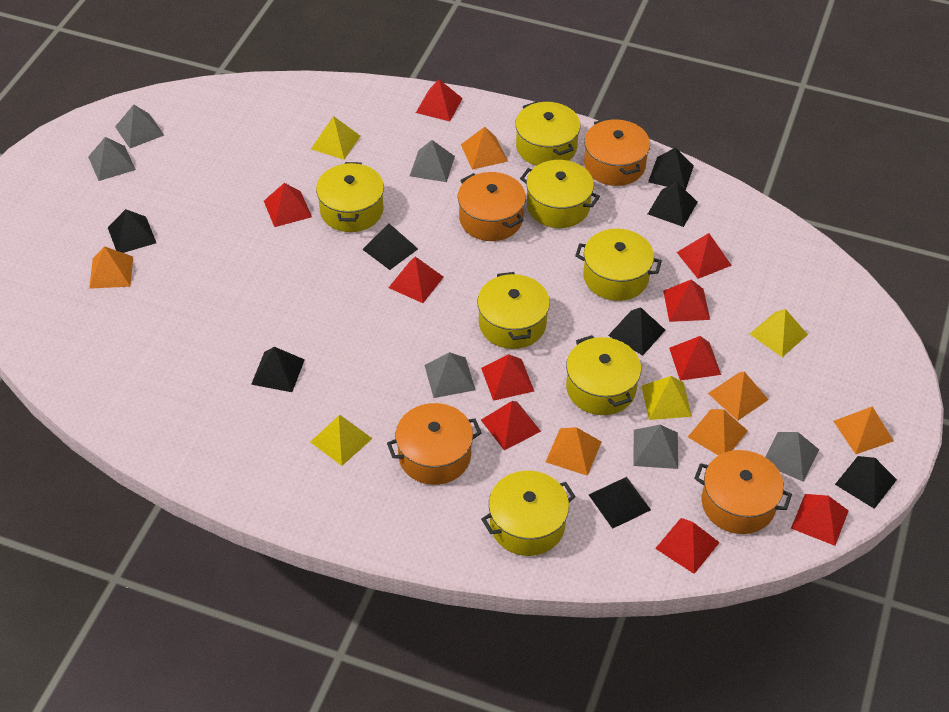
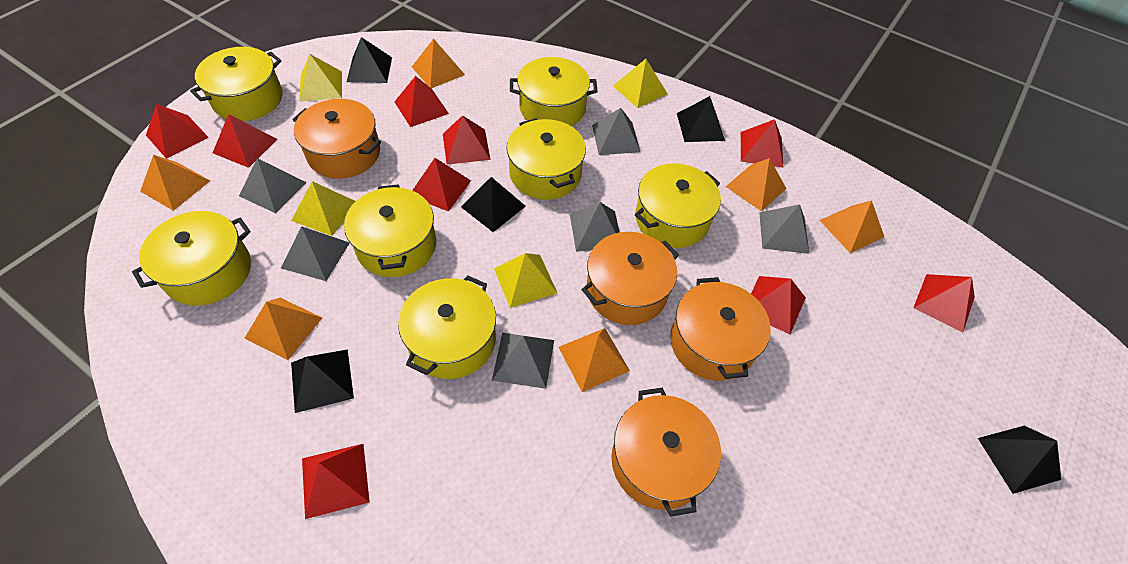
black pyramid: [108,209,156,253] [251,347,305,392] [362,223,418,270] [589,477,651,529] [608,307,665,355] [648,148,694,190] [648,182,698,227] [835,456,897,509] = 8 -> [291,349,354,413] [347,37,392,83] [461,177,526,232] [677,96,725,142] [978,426,1061,494] = 5
red pyramid: [264,183,312,227] [388,256,443,303] [416,79,463,121] [481,354,534,401] [481,401,541,450] [655,518,720,574] [663,279,710,322] [669,336,721,381] [677,233,732,279] [791,494,849,546] = 10 -> [146,104,209,159] [213,114,277,168] [302,444,370,519] [395,76,449,127] [412,158,471,212] [443,115,490,165] [741,119,784,168] [751,276,806,335] [913,274,975,332] = 9

